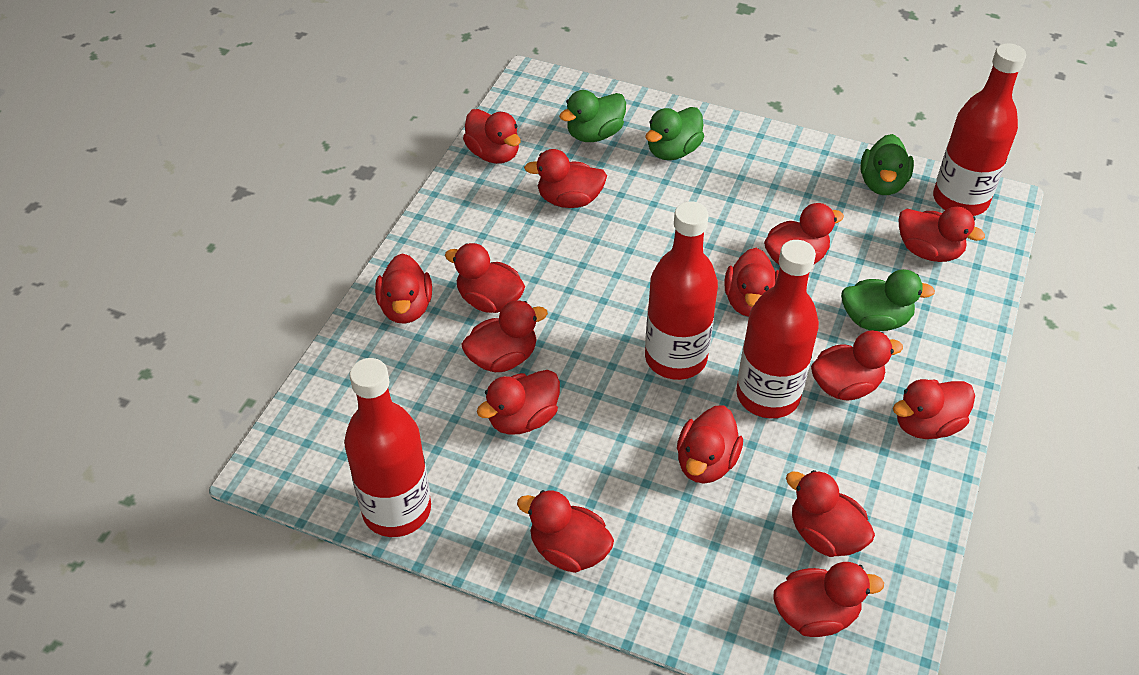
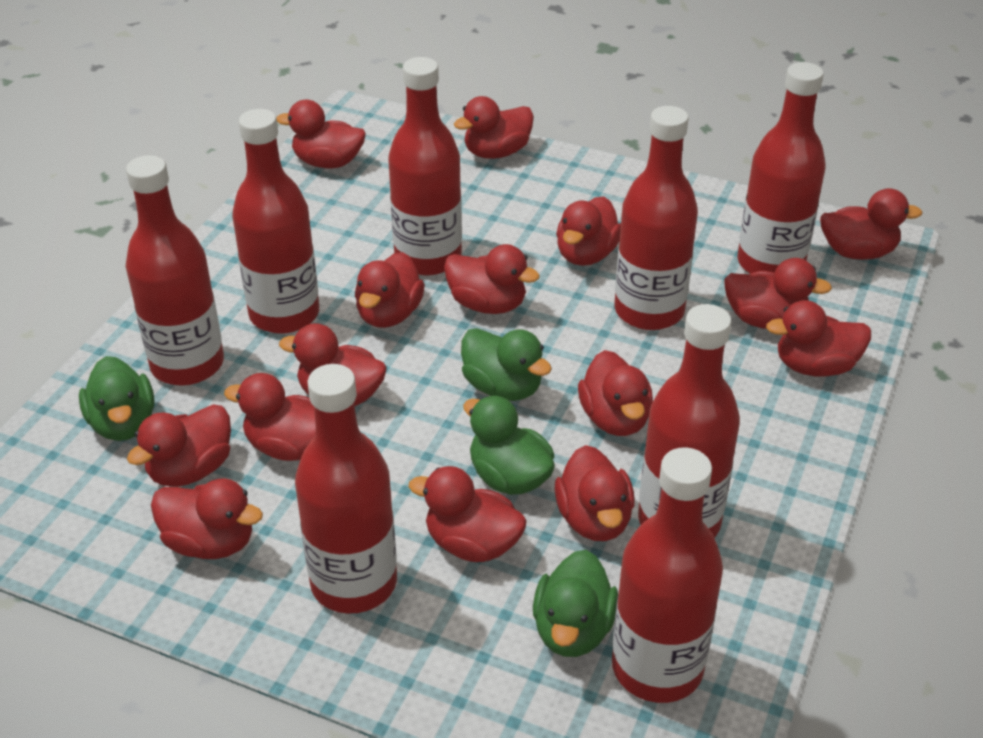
red bottle: [344,358,431,537] [645,201,718,380] [736,240,819,418] [933,43,1026,216] = 4 -> [126,155,224,386] [232,109,319,334] [295,364,397,614] [388,57,462,275] [612,447,723,703] [614,106,698,330] [638,304,740,538] [737,62,825,273] = 8

